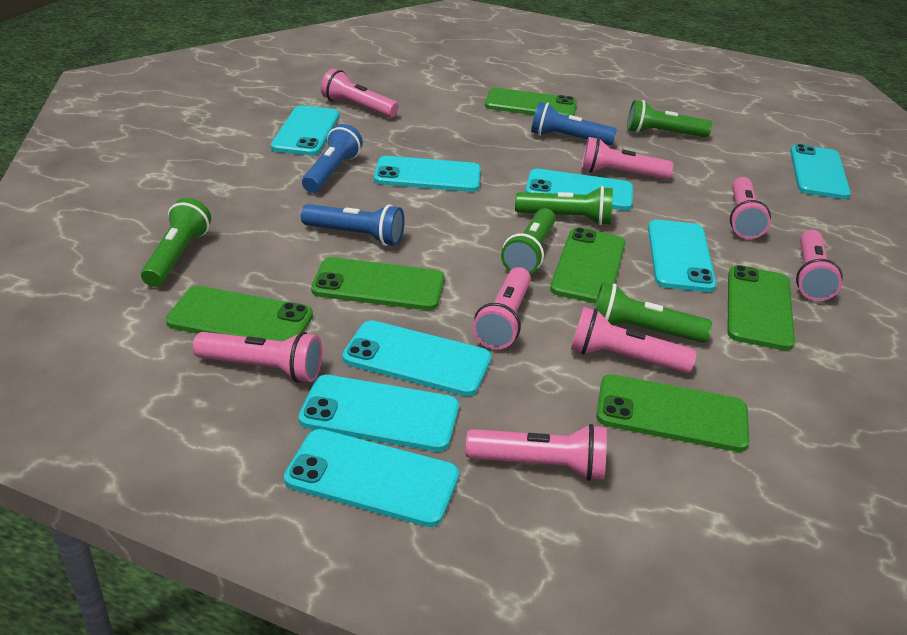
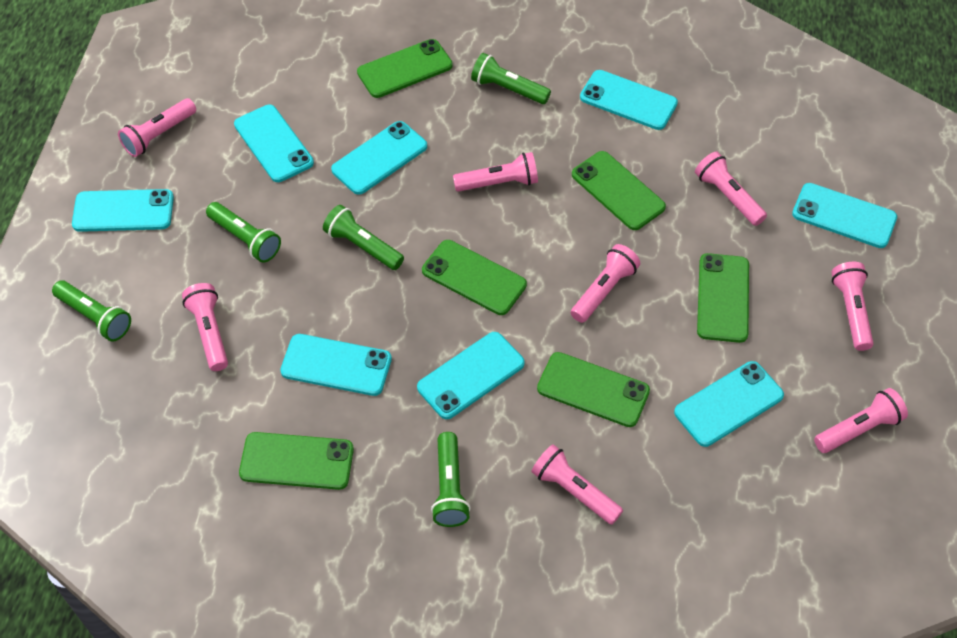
blue flashlight: [301,204,405,246] [302,124,363,193] [531,102,617,145] = 3 -> none = 0

